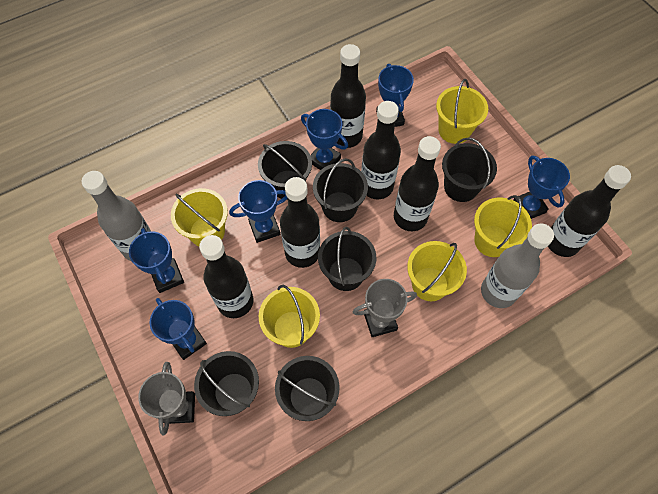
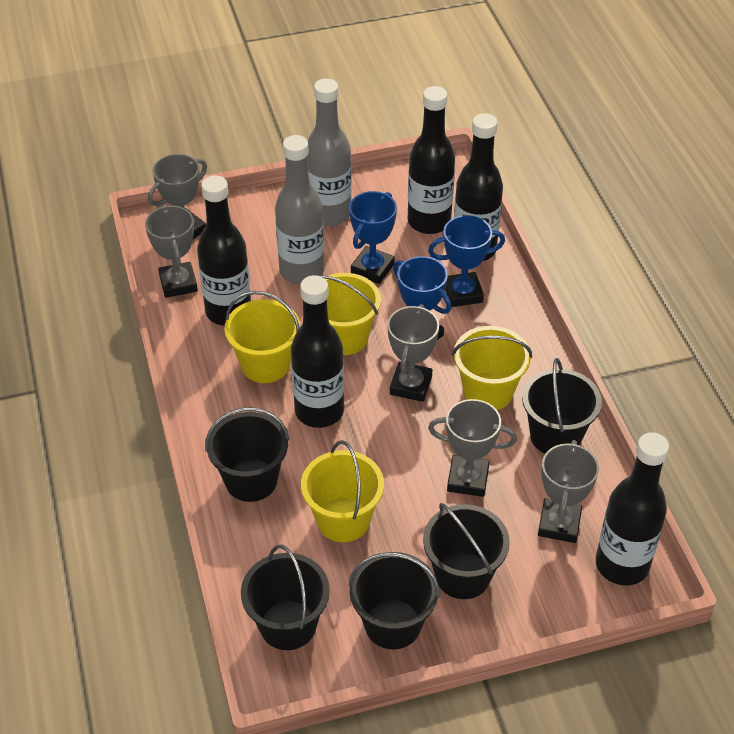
black bottle: [199,235,253,318] [280,177,320,268] [330,44,366,148] [361,101,401,199] [394,136,441,231] [548,165,631,257] = 6 -> [197,175,251,326] [291,275,344,428] [408,86,455,234] [454,113,503,261] [596,432,669,586] = 5
black bucket: [194,351,259,416] [258,141,312,200] [275,356,339,421] [313,158,368,222] [318,227,376,291] [442,137,497,202] = 6 -> [205,407,290,502] [241,545,330,650] [348,552,440,649] [423,503,510,599] [522,358,602,454] = 5
blue trophy: [129,228,184,293] [150,298,207,360] [229,180,287,243] [301,109,348,170] [376,64,414,127] [514,156,570,219] = 6 -> [349,191,397,284] [393,256,451,340] [428,215,505,307] = 3
grey trophy: [138,362,195,436] [353,279,417,337] = 2 -> [145,205,198,298] [148,154,207,239] [387,304,439,402] [428,399,517,497] [538,440,599,543] = 5
yellow bucket: [171,188,228,246] [259,285,320,348] [407,241,467,301] [436,79,488,144] [474,195,532,257] = 5 -> [225,291,300,383] [301,440,384,542] [319,273,381,355] [452,326,532,410] = 4

